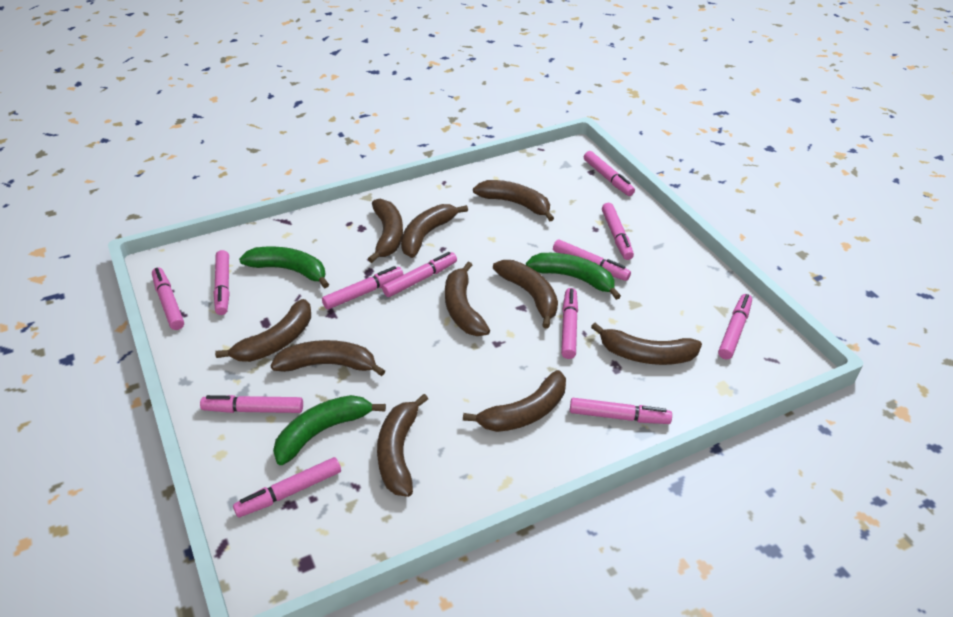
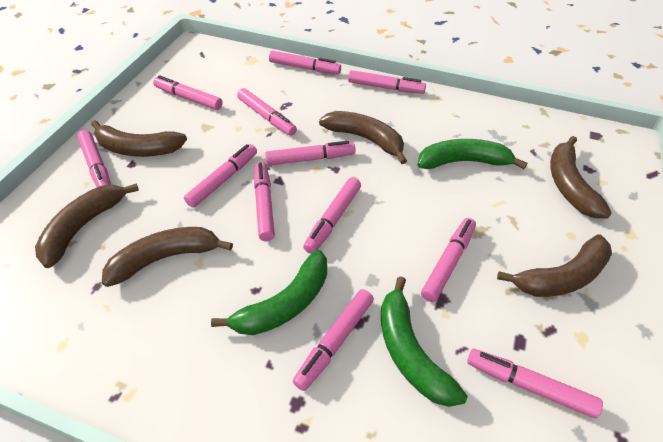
brown banana: [215,299,311,362] [270,340,385,376] [368,199,403,263] [377,394,428,497] [401,204,468,258] [445,262,490,336] [463,370,566,432] [473,180,554,221] [493,260,558,329] [591,323,702,365] = 10 -> [35,184,139,268] [91,120,187,157] [102,227,233,287] [319,111,407,164] [497,234,612,297] [550,136,612,218] = 6

